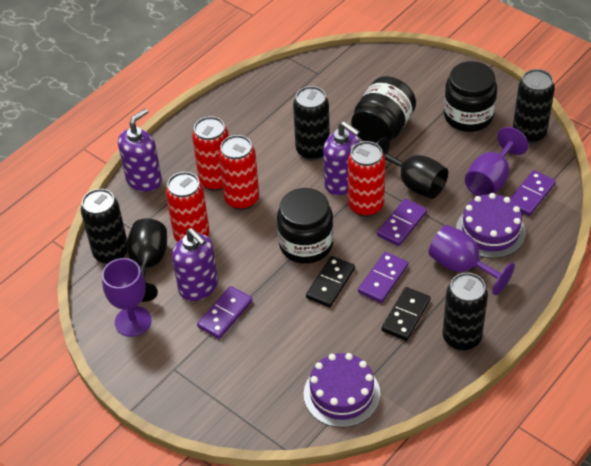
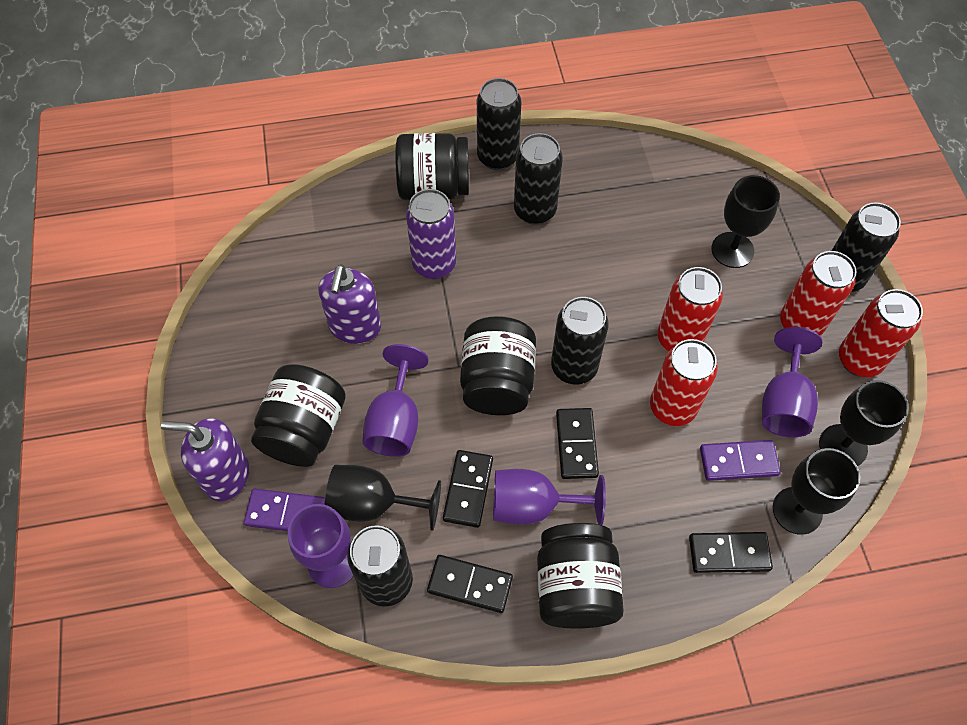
black can: [81,189,127,264] [293,86,330,160] [443,273,488,351] [513,69,555,144] = 4 -> [347,525,413,607] [477,78,521,170] [514,133,563,225] [551,297,609,385] [831,202,901,292] = 5
black domino: [306,256,355,307] [382,287,431,341] = 2 -> [427,555,513,613] [443,450,493,528] [556,408,599,479] [689,532,773,573] = 4
black goblet: [127,218,167,302] [376,137,448,199] = 2 -> [325,465,441,531] [711,175,780,268] [773,448,860,535] [819,380,909,466] = 4
black jar: [277,188,333,264] [351,76,416,143] [444,61,497,132] = 3 -> [251,364,346,467] [395,133,469,200] [460,316,536,415] [537,523,624,629] = 4
purple cake: [304,353,380,428] [456,193,526,258] = 2 -> none = 0
purple can: none = 0 -> [406,189,456,279] = 1
purple domino: [197,286,252,339] [358,252,408,303] [377,199,427,246] [510,170,556,216] = 4 -> [244,489,325,531] [700,440,781,481] = 2
purple goblet: [102,258,152,337] [429,225,515,295] [465,127,529,196] = 3 -> [288,504,354,588] [362,344,429,457] [493,469,606,525] [762,327,823,437] = 4
purple soap dispenser: [118,108,162,192] [172,228,218,301] [323,121,360,195] = 3 -> [161,418,249,501] [318,264,381,344] = 2

